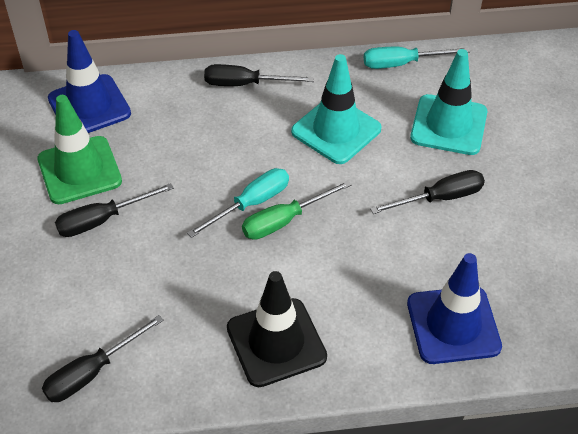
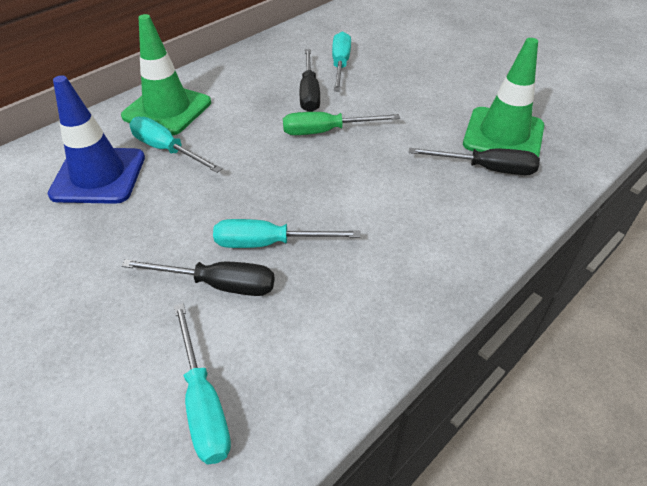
black screwdriver: [42,315,164,402] [55,183,174,237] [204,64,314,86] [370,170,485,214] = 4 -> [122,259,275,296] [300,49,320,112] [409,148,540,175] = 3
black traffic cone: [227,271,327,387] = 1 -> none = 0
blue traffic cone: [48,30,131,133] [407,253,502,364] = 2 -> [48,75,145,204] = 1
green traffic cone: [38,95,122,204] = 1 -> [121,14,211,135] [463,38,544,157] = 2
turquoise screwdriver: [187,168,289,238] [364,47,470,69] = 2 -> [130,116,222,173] [174,303,231,465] [213,219,360,248] [332,31,351,91] = 4
turquoise traffic cone: [291,54,382,164] [410,49,487,155] = 2 -> none = 0

